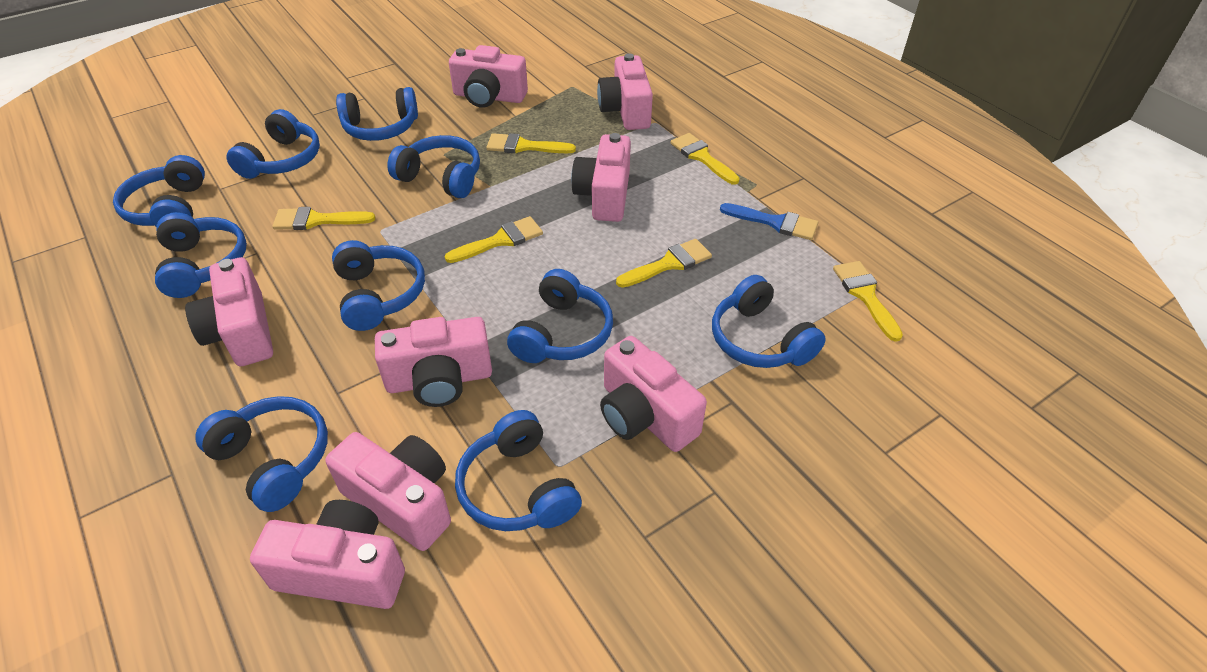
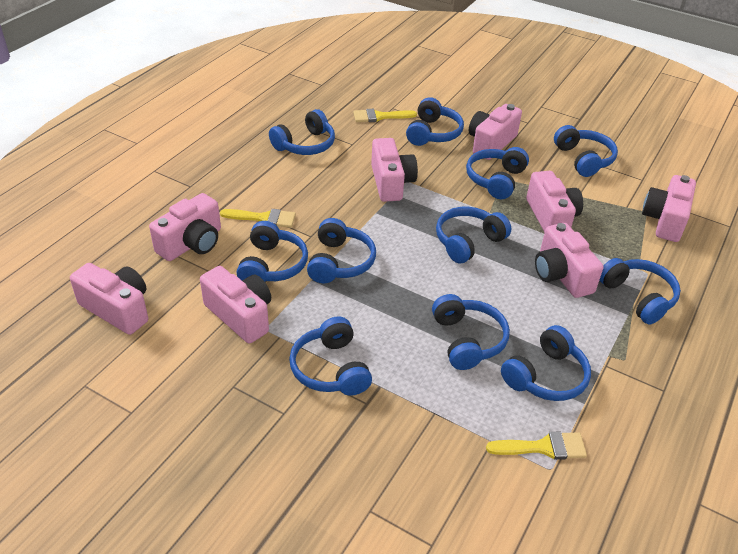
blue brush: [720,203,818,240] = 1 -> none = 0
blue headphones: [113,155,205,227] [155,212,247,298] [195,396,328,512] [226,109,320,179] [332,240,425,331] [336,87,418,141] [387,135,480,198] [455,410,582,531] [507,269,613,363] [712,275,826,368] = 10 -> [237,221,308,282] [269,109,335,155] [289,316,372,396] [307,218,376,283] [406,97,464,146] [432,294,510,370] [436,207,511,263] [466,147,529,199] [501,325,591,401] [554,125,618,177] [599,258,681,325] = 11
yellow brush: [273,207,375,230] [445,216,543,263] [486,133,576,153] [616,239,712,288] [670,133,740,185] [833,261,903,342] = 6 -> [220,209,296,228] [353,109,417,122] [486,432,587,460] = 3

